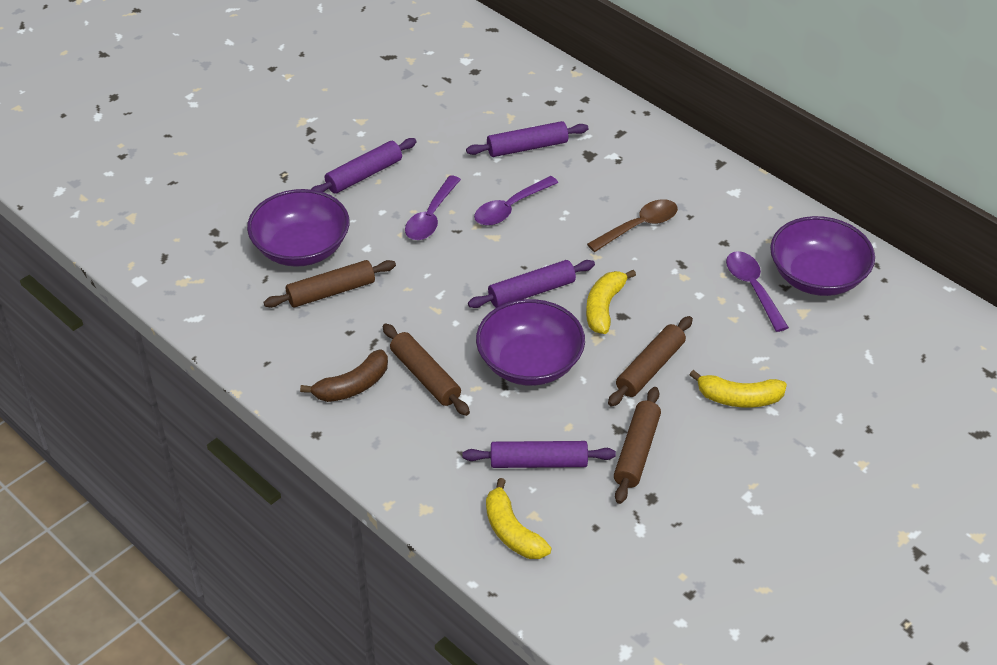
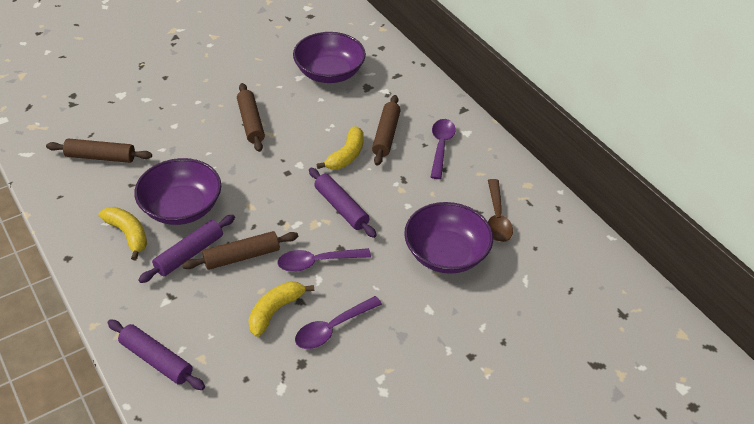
brown banana: [300,349,388,402] = 1 -> none = 0
purple rolling pin: [311,138,417,194] [463,441,616,468] [466,121,588,157] [468,260,595,308] = 4 -> [107,320,205,390] [138,215,235,283] [309,168,377,238] = 3

